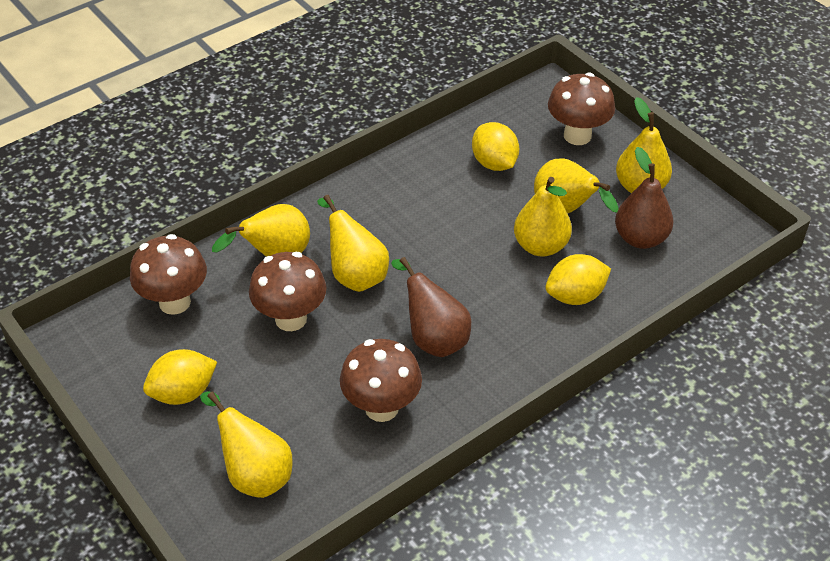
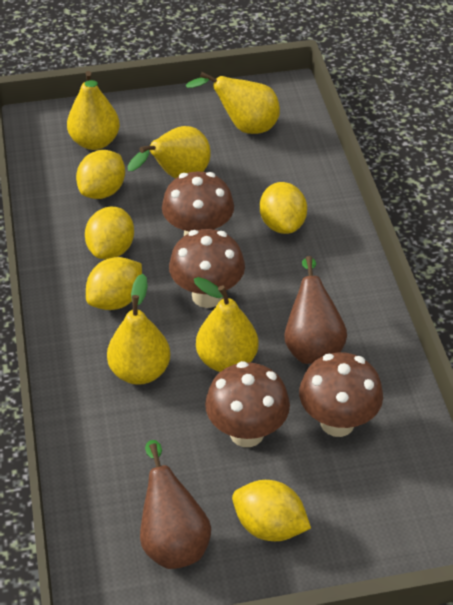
yellow lemon: [143,349,217,405] [472,122,519,171] [545,254,611,305] = 3 -> [76,150,125,199] [85,206,134,259] [86,257,142,310] [232,480,311,541] [260,182,307,234] = 5
yellow pear: [200,391,293,498] [212,204,310,257] [317,195,389,292] [514,177,572,257] [534,158,619,214] [616,97,672,193] = 6 -> [67,71,120,150] [107,274,170,385] [127,126,211,179] [185,72,280,134] [194,277,258,372] = 5

